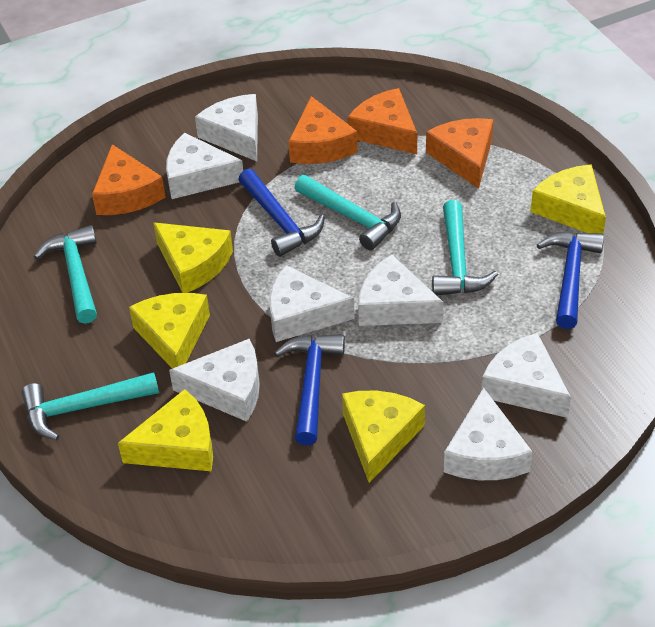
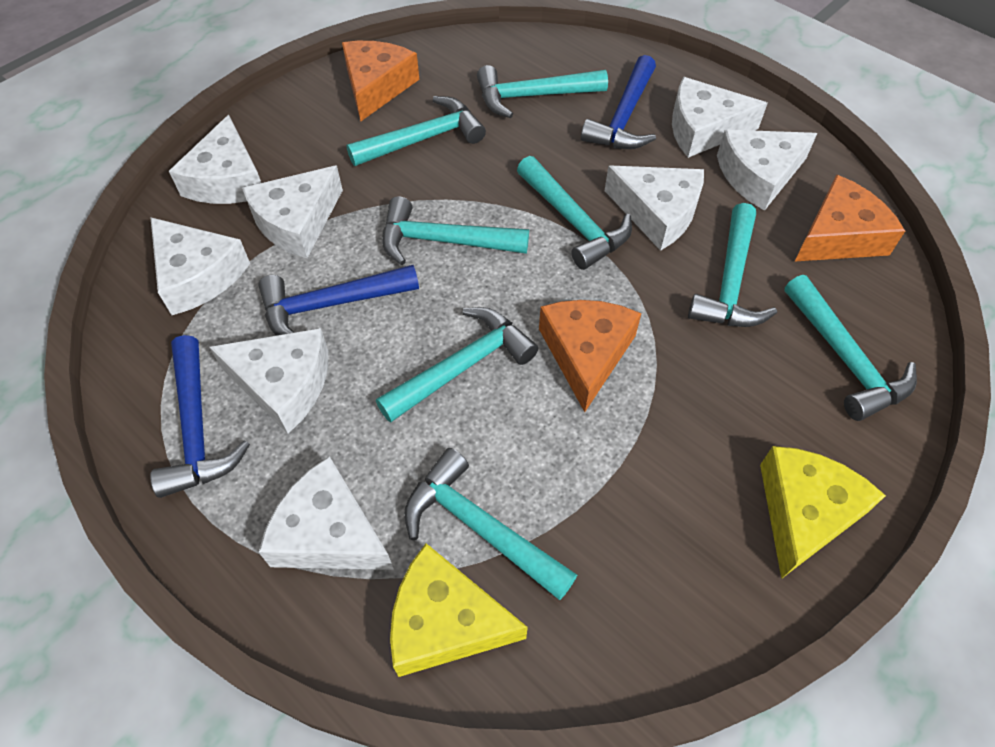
orange cheese: [92,144,165,215] [288,96,358,164] [348,88,417,154] [426,118,493,189] = 4 -> [342,41,419,121] [539,300,642,412] [794,175,905,262] = 3
turquoise hammer: [22,372,159,440] [34,225,97,324] [295,175,401,251] [432,200,498,296] = 4 -> [346,96,486,166] [376,307,538,423] [382,196,529,265] [404,448,577,600] [477,65,608,118] [517,156,632,270] [688,203,777,327] [785,275,917,421] = 8
white cheese: [166,133,243,199] [169,339,260,422] [195,94,258,161] [270,265,355,342] [358,255,443,326] [444,388,532,480] [481,333,571,418] = 7 -> [150,217,250,315] [169,115,261,204] [209,328,328,434] [242,165,343,258] [259,456,394,570] [605,166,704,251] [672,77,768,158] [717,130,817,211] = 8
yellow cheese: [118,389,213,471] [129,293,210,369] [153,222,233,293] [342,391,425,483] [531,164,606,234] = 5 -> [390,543,528,677] [760,446,886,579] = 2

